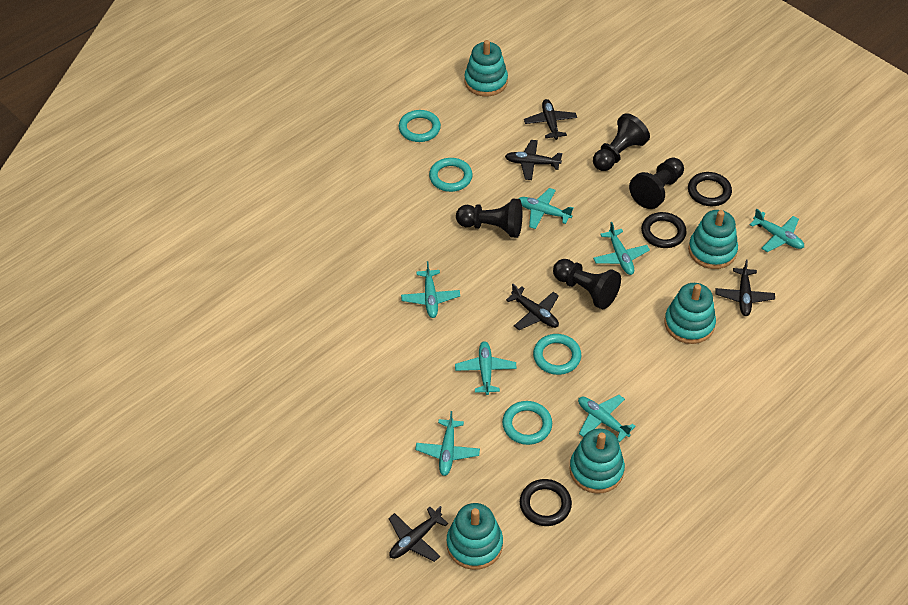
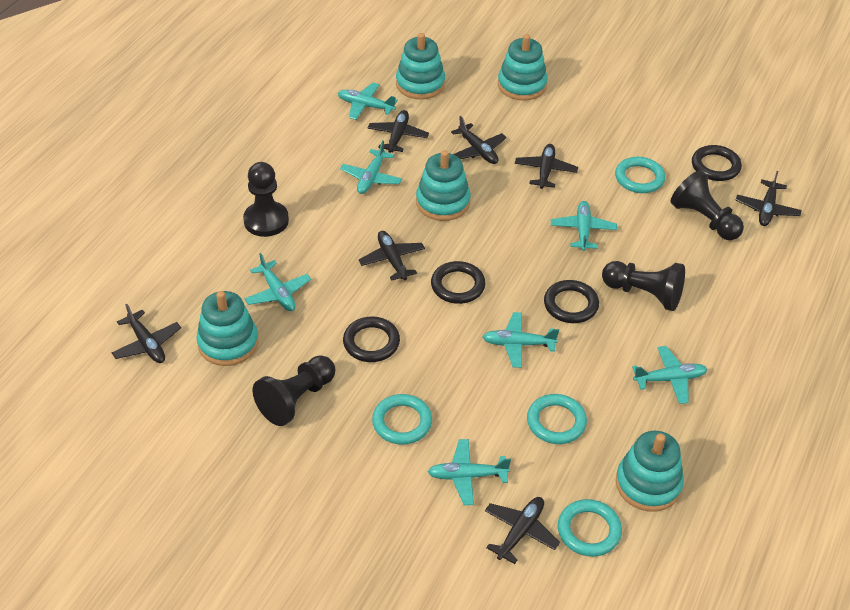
black plane: [388,506,448,562] [505,140,562,180] [506,284,559,330] [524,99,577,140] [715,259,775,316] = 5 -> [112,304,181,363] [359,231,425,281] [368,110,429,153] [451,116,507,164] [485,497,560,564] [515,144,578,189] [736,171,802,226] = 7
black ring: [520,479,572,526] [641,212,687,248] [688,172,732,206] = 3 -> [343,317,400,362] [431,261,485,304] [544,280,599,323] [692,145,742,181] = 4

